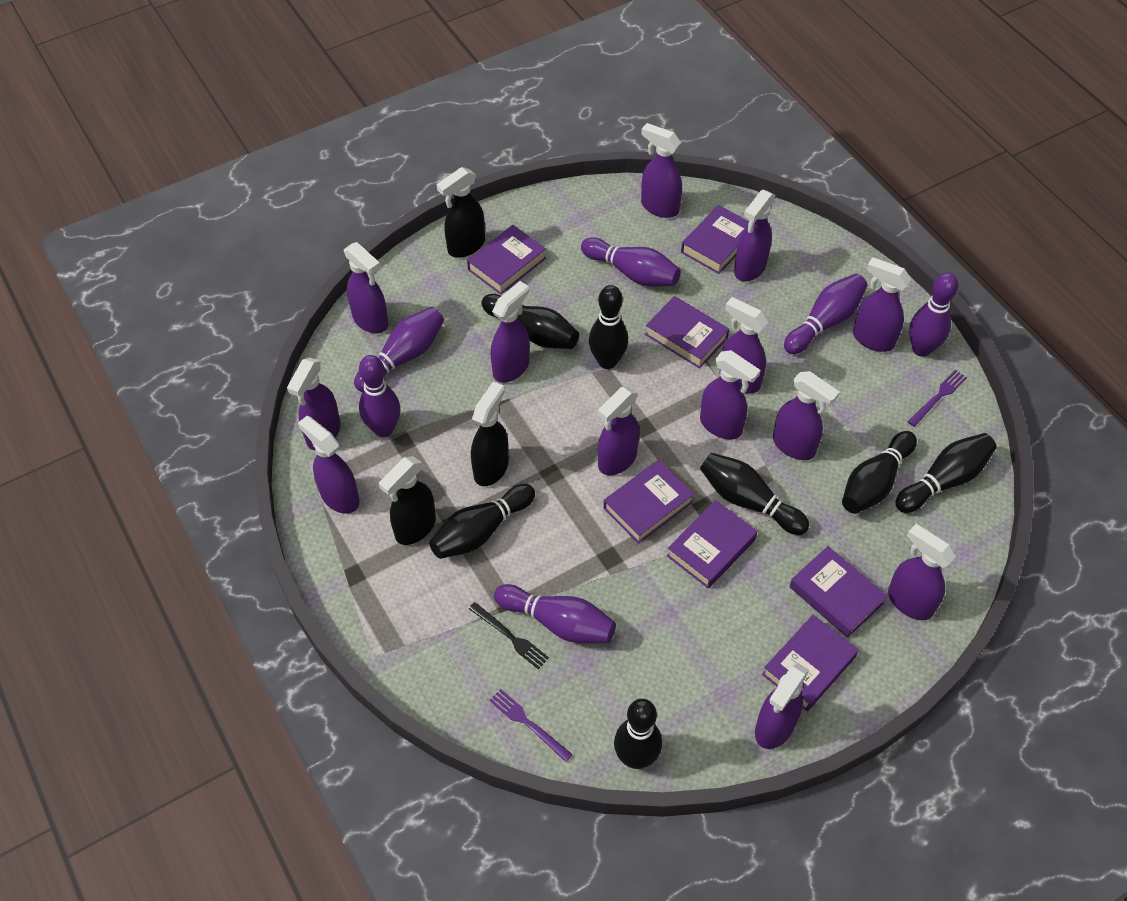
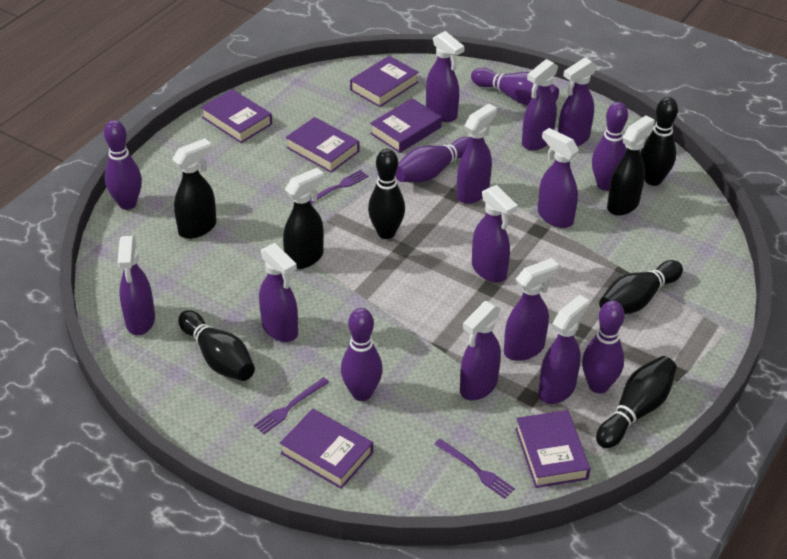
black bowling pin: [429,484,535,559] [482,294,579,349] [589,285,628,369] [614,699,662,769] [700,453,809,535] [842,431,917,514] [895,433,997,513] = 7 -> [178,310,255,381] [368,149,405,239] [596,356,677,448] [599,260,683,314] [640,97,678,186] = 5
black fork: [469,602,549,669] = 1 -> none = 0
purple book: [467,225,546,295] [603,460,694,544] [645,296,729,369] [667,500,757,589] [681,205,749,274] [762,615,858,711] [789,546,887,638] = 7 -> [201,89,272,143] [280,409,373,489] [286,117,359,173] [350,56,419,107] [370,98,442,153] [515,410,590,488] = 6
purple fork: [489,689,573,762] [908,370,967,427] = 2 -> [254,377,329,434] [309,170,369,204] [435,439,515,499] = 3
purple spray bottle: [287,358,341,450] [298,416,360,514] [344,242,388,334] [491,281,530,383] [598,387,640,475] [641,123,682,218] [700,350,761,440] [719,297,768,393] [734,190,776,282] [755,663,809,749] [773,371,840,460] [853,257,911,352] [888,524,956,620] = 13 -> [117,236,155,335] [259,243,298,342] [426,31,465,122] [457,104,497,204] [460,301,501,400] [472,185,518,282] [504,258,558,361] [522,59,558,151] [538,128,579,228] [538,295,589,404] [558,57,597,147] = 11

